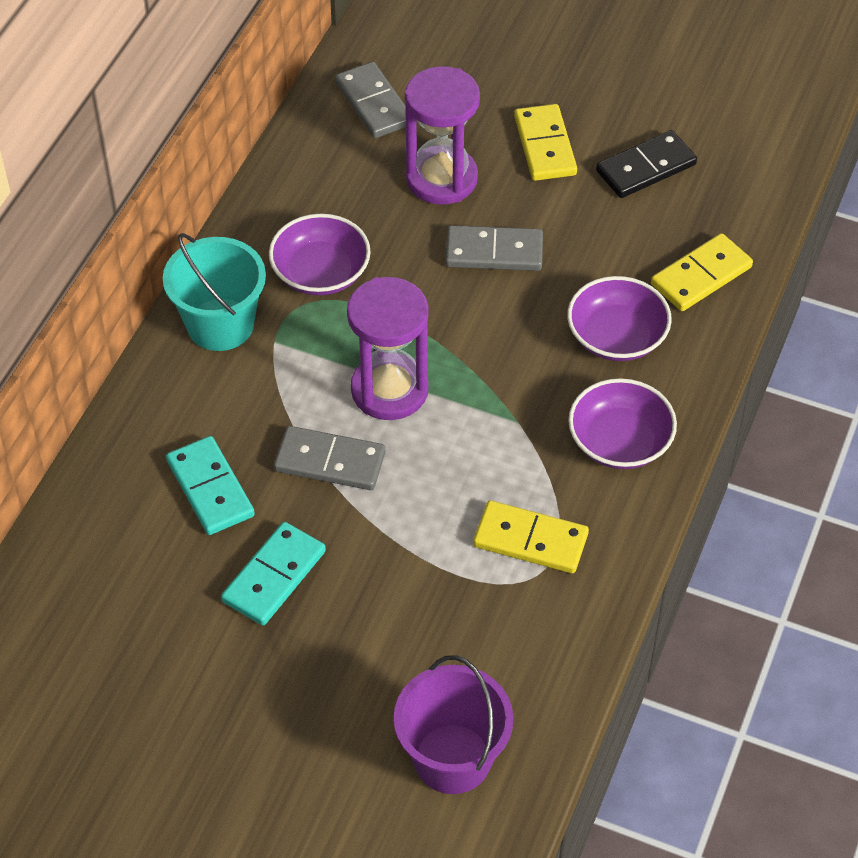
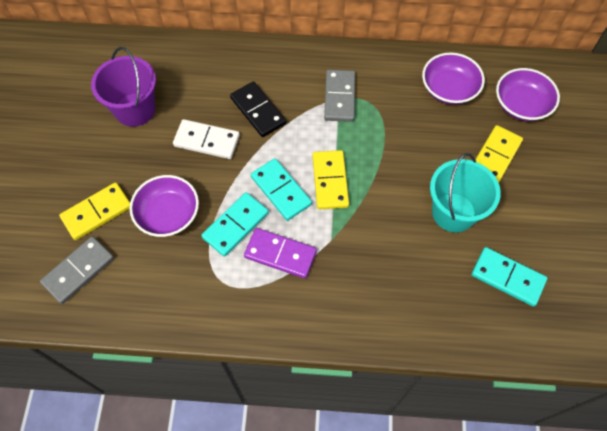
grey domino: [274,426,386,490] [335,62,406,138] [445,225,543,271] = 3 -> [40,236,114,304] [324,70,355,122] = 2
purple domino: none = 0 -> [244,228,317,279] = 1
purple hourglass: [347,277,429,420] [405,66,480,205] = 2 -> none = 0
turquoise domino: [166,436,255,535] [221,522,326,625] = 2 -> [201,192,269,257] [251,158,312,221] [471,247,547,306] = 3
white domino: none = 0 -> [173,119,240,159] = 1

